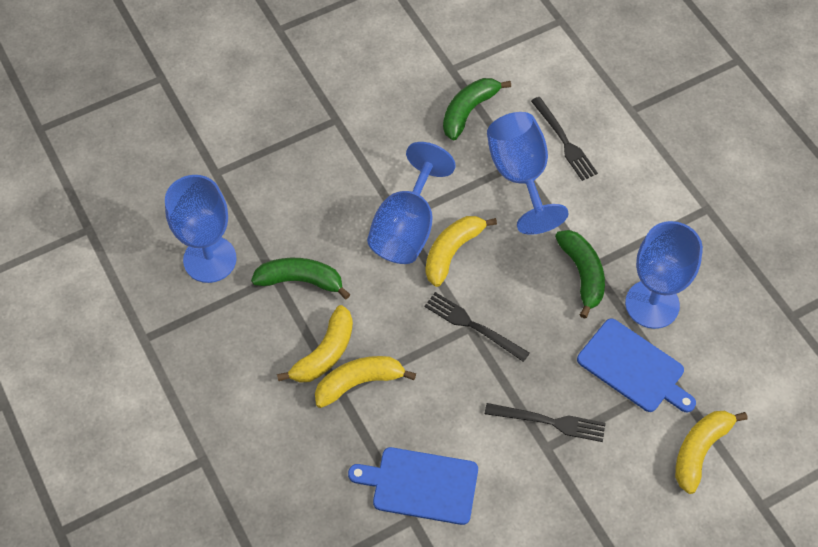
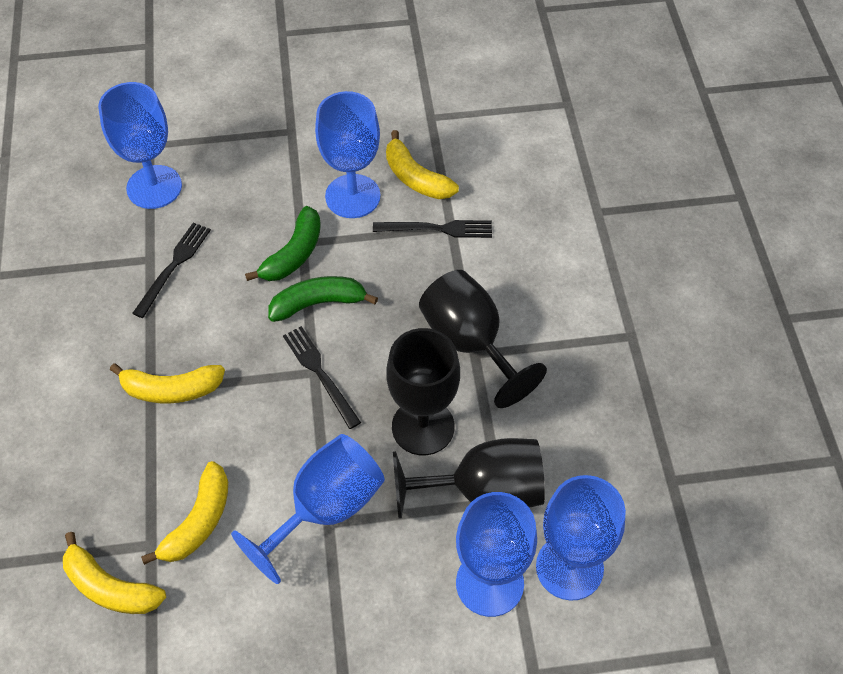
black goblet: none = 0 -> [386,328,460,455] [393,438,545,519] [419,270,547,408] = 3
blue cutting board: [348,447,478,525] [577,319,696,412] = 2 -> none = 0
blue goblet: [165,175,237,283] [367,142,456,264] [487,112,569,235] [625,221,703,329] = 4 -> [98,82,182,209] [231,434,385,584] [315,91,380,218] [456,492,537,617] [536,475,626,601] = 5
green banana: [251,258,350,299] [443,78,511,140] [555,230,605,319] = 3 -> [245,206,321,281] [268,276,378,322] = 2

